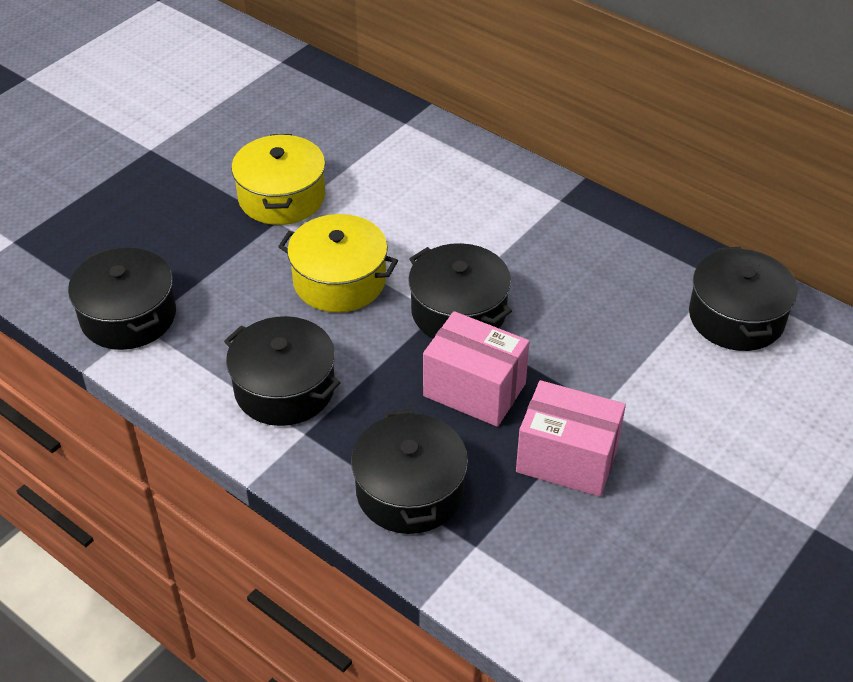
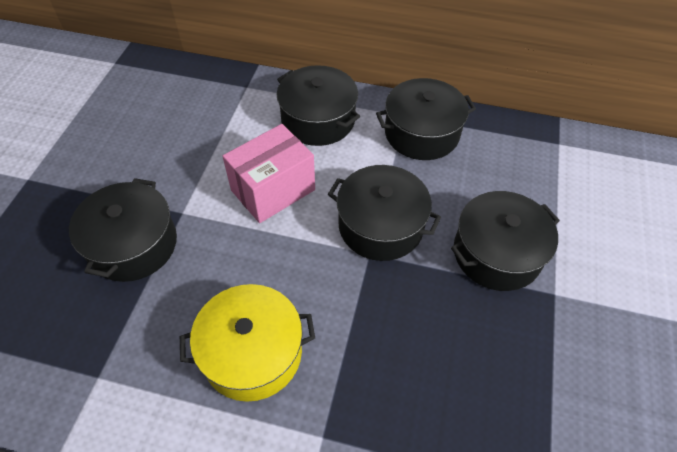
pink box: [423,311,530,427] [516,380,626,497] = 2 -> [223,124,315,223] = 1
yellow pot: [231,134,325,225] [278,214,398,313] = 2 -> [180,284,315,402] = 1

